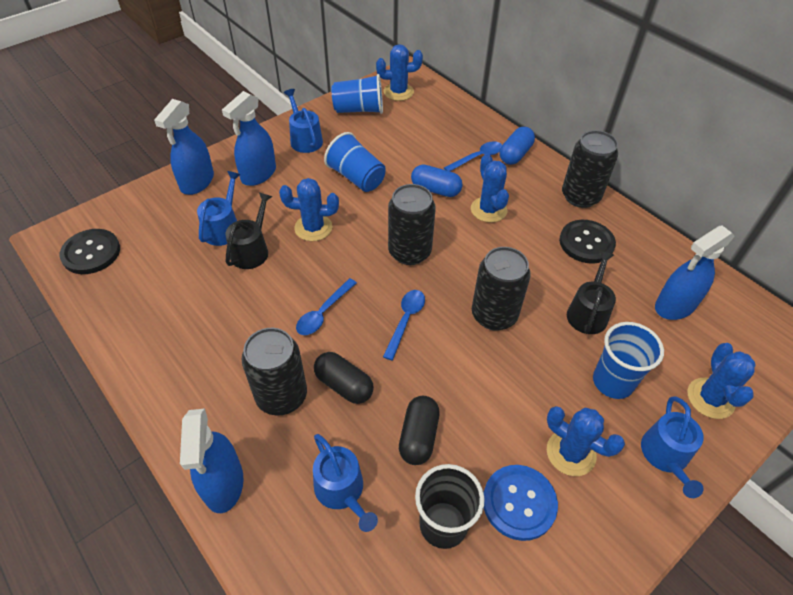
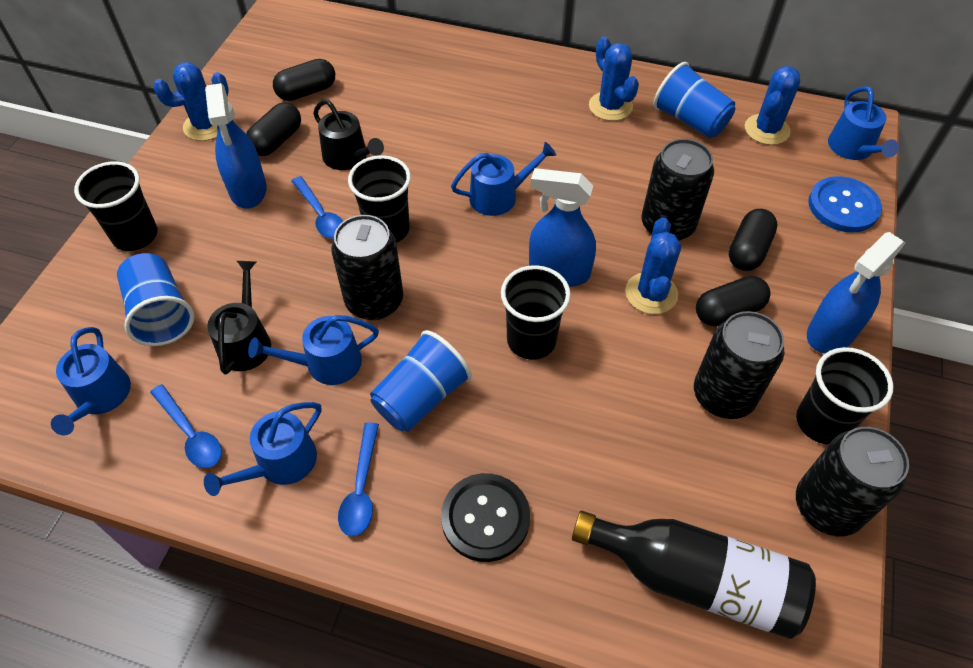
black bottle: none = 0 -> [572,511,816,639] = 1
black button: [59,229,120,274] [559,220,616,264] = 2 -> [441,473,530,562] = 1
black capsule: [314,352,374,404] [399,396,439,465] = 2 -> [246,102,301,156] [273,59,335,101] [696,276,770,327] [729,209,778,271] = 4
black cup: [415,464,485,549] = 1 -> [74,161,157,251] [348,155,411,243] [501,265,571,360] [796,347,893,445] = 4
blue cactus: [279,178,339,241] [376,44,423,101] [471,153,509,223] [547,406,625,476] [687,343,756,419] = 5 -> [153,62,229,141] [589,37,639,121] [625,217,681,314] [745,66,800,145] = 4
blue capsule: [411,165,463,197] [500,127,535,165] = 2 -> none = 0
blue spray bottle: [154,99,214,195] [180,408,244,513] [222,91,276,186] [655,225,735,320] = 4 -> [205,83,266,209] [529,168,596,287] [807,232,905,353] = 3
blue watering can: [197,171,241,246] [284,89,323,153] [313,434,378,532] [641,396,704,498] = 4 -> [51,327,131,435] [204,402,321,496] [248,315,379,385] [451,142,556,216] [828,86,899,160] = 5

